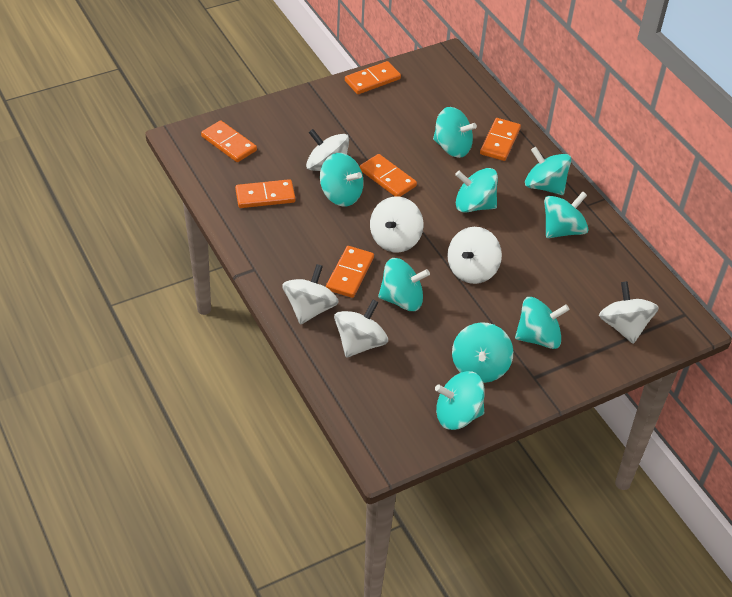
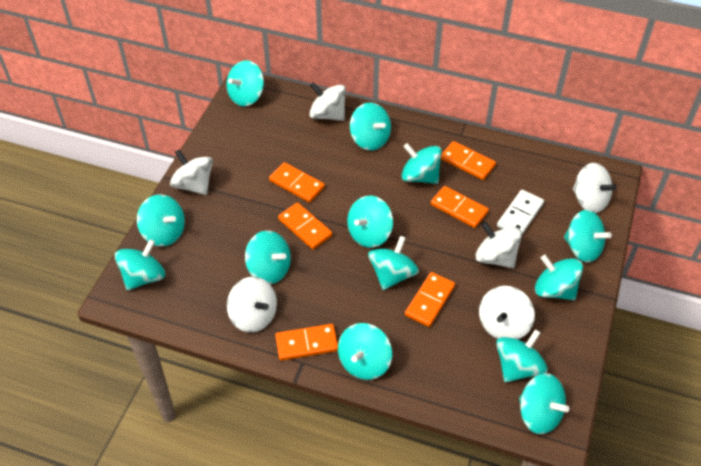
turquoise spinning top: [320,153,364,207] [378,258,430,311] [433,107,477,158] [435,371,485,430] [452,322,513,383] [455,168,498,212] [515,297,570,349] [525,147,571,195] [544,191,589,238] = 9 -> [115,239,165,290] [137,194,185,247] [227,60,264,106] [245,231,291,284] [338,323,392,380] [347,196,393,248] [350,102,391,151] [368,236,419,290] [401,143,442,184] [496,329,548,382] [519,373,569,434] [535,255,583,300] [564,210,612,263] = 13
white domino: none = 0 -> [497,190,544,235] = 1

